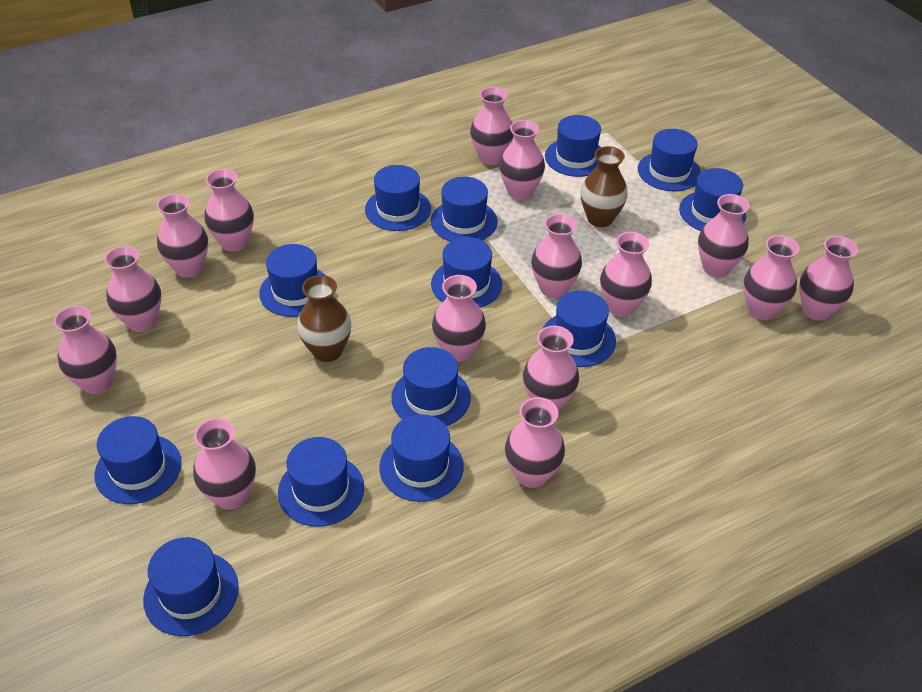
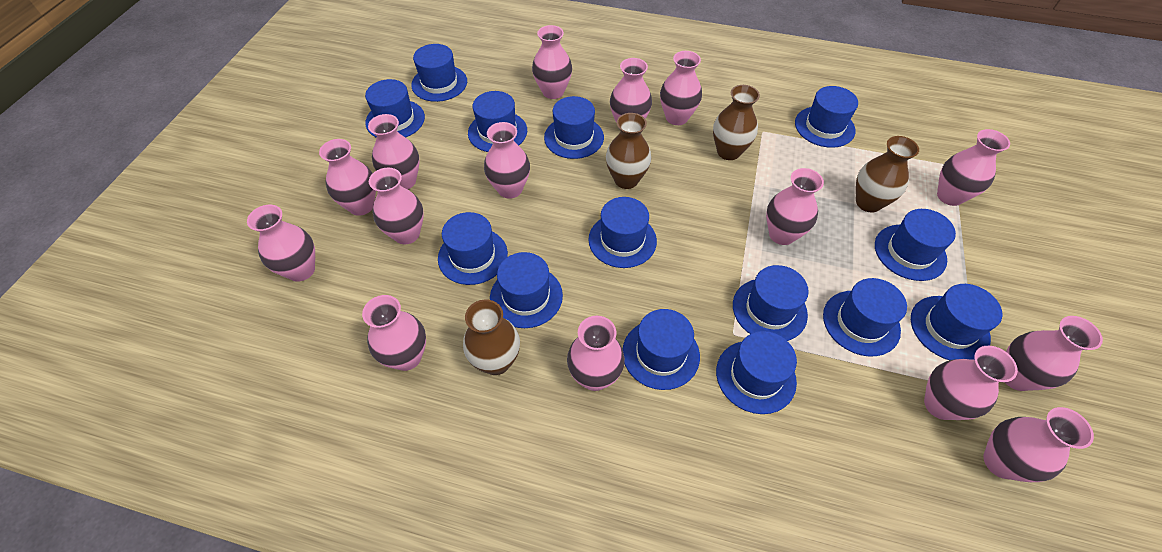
blue hat: [94,416,181,504] [143,537,239,636] [259,244,325,317] [278,437,364,527] [365,165,431,231] [379,414,464,502] [391,347,471,426] [431,177,498,242] [431,237,502,308] [543,291,616,367] [545,115,601,177] [638,129,701,191] [679,168,746,231] = 13 -> [365,79,425,138] [411,44,467,102] [438,212,508,285] [468,91,527,152] [490,252,563,328] [544,96,604,159] [589,197,657,268] [623,309,700,390] [716,331,797,414] [733,265,809,341] [795,86,858,148] [823,278,907,356] [875,209,956,281] [911,284,1003,360] = 14
brown vase: [297,275,351,362] [580,146,628,227] = 2 -> [463,299,520,375] [606,113,651,189] [713,85,760,160] [856,136,919,213] = 4

